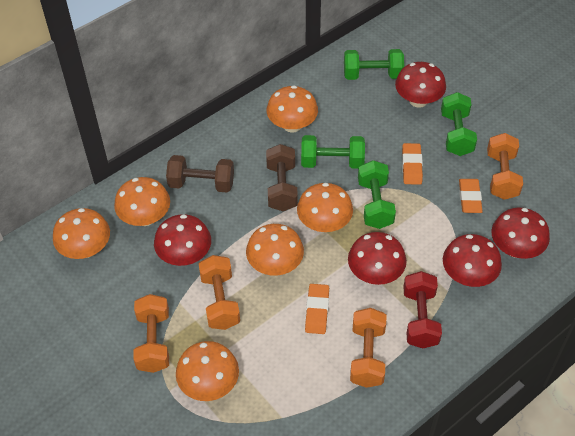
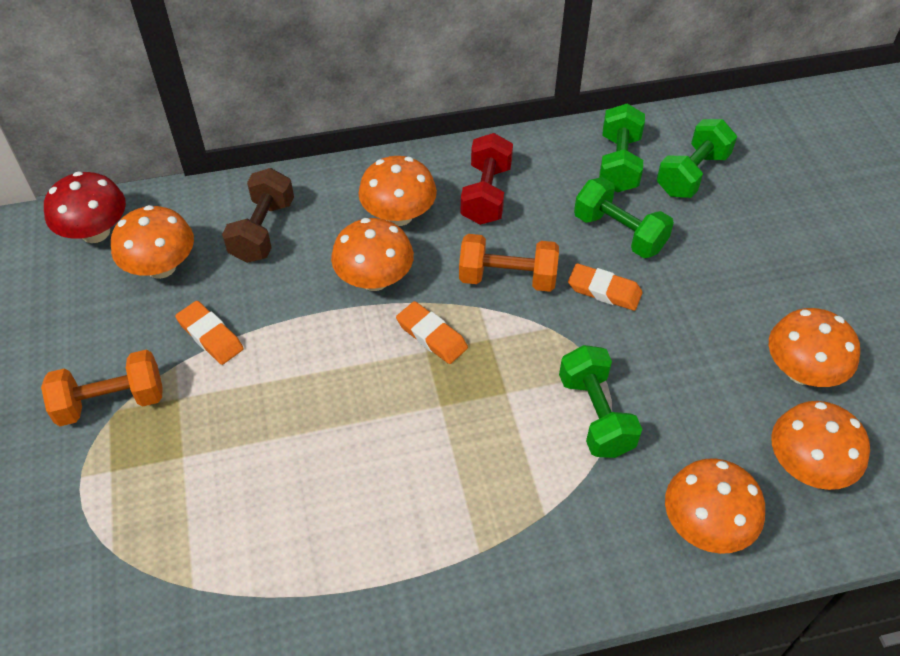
brown dumbbell: [166,155,234,193] [266,144,298,211] = 2 -> [222,168,294,263] = 1
orange dumbbell: [133,294,169,373] [199,255,240,330] [350,308,386,388] [487,133,523,200] = 4 -> [41,350,163,426] [459,234,559,292] = 2
red mushroom: [154,214,211,266] [348,232,407,285] [395,62,446,108] [443,234,502,287] [492,207,550,259] = 5 -> [44,171,126,243] = 1

